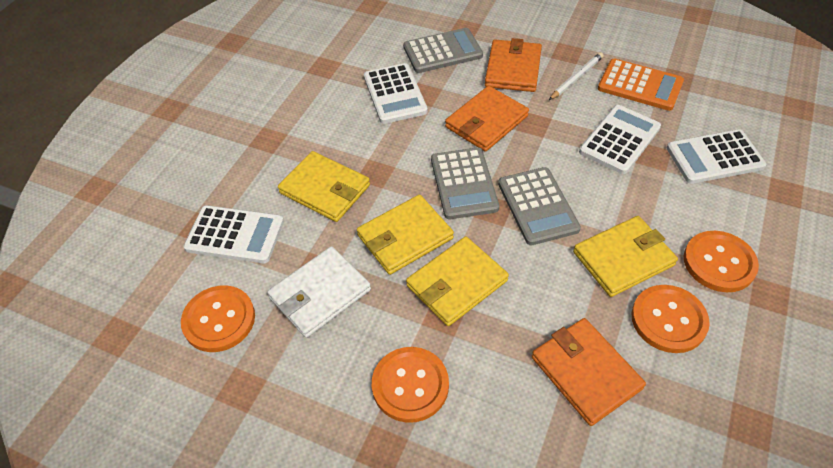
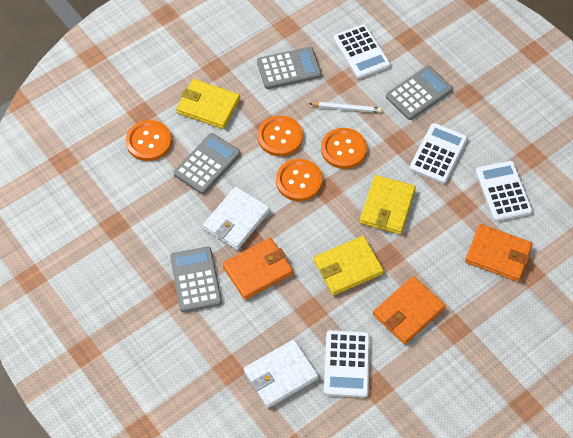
grey calculator: [403,28,483,73] [431,147,499,219] [498,167,581,245] = 3 -> [170,247,222,312] [174,133,241,194] [257,47,322,89] [386,66,453,120] = 4
orange calculator: [598,59,684,111] = 1 -> none = 0
white wallet: [267,246,371,338] = 1 -> [203,187,270,250] [244,339,318,408] = 2
yellow wallet: [278,151,370,222] [357,195,454,275] [406,236,509,326] [573,216,678,297] = 4 -> [176,79,240,129] [314,236,384,296] [360,175,416,234] = 3

